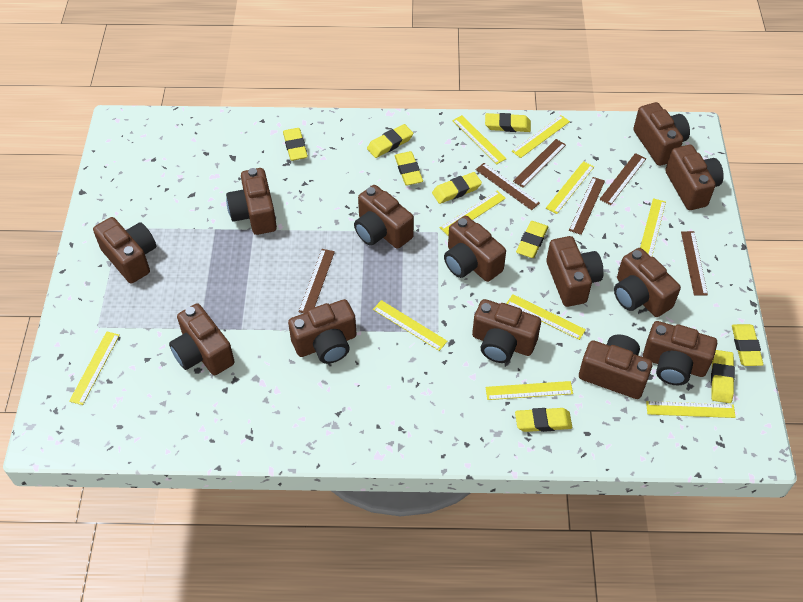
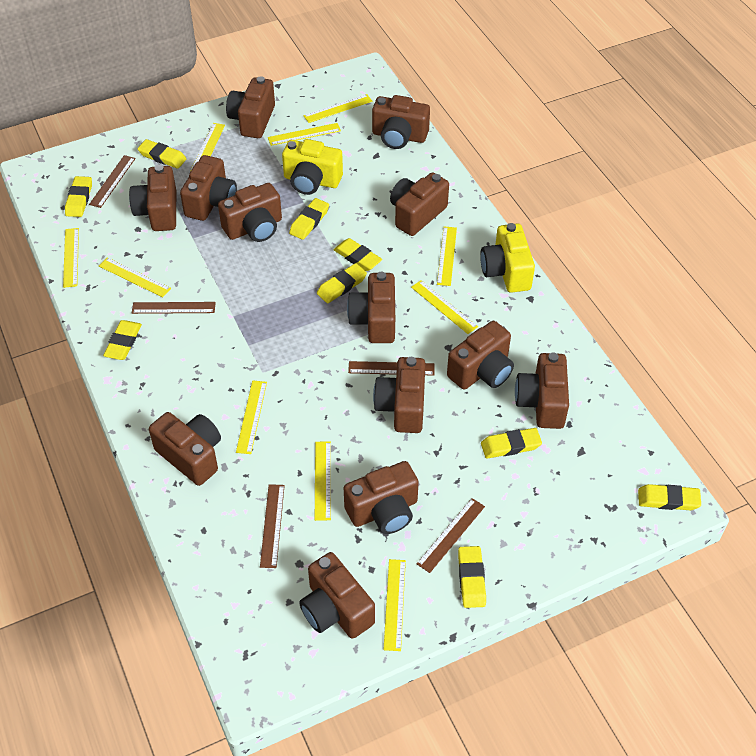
brown ruler: [299,249,335,313] [475,163,540,210] [513,139,566,188] [569,177,605,235] [599,153,646,205] [681,231,708,296] = 6 -> [89,155,136,208] [132,302,216,314] [260,484,285,568] [348,361,435,376] [417,498,485,573] = 5
yellow camera: none = 0 -> [282,139,343,195] [480,223,535,293] = 2

